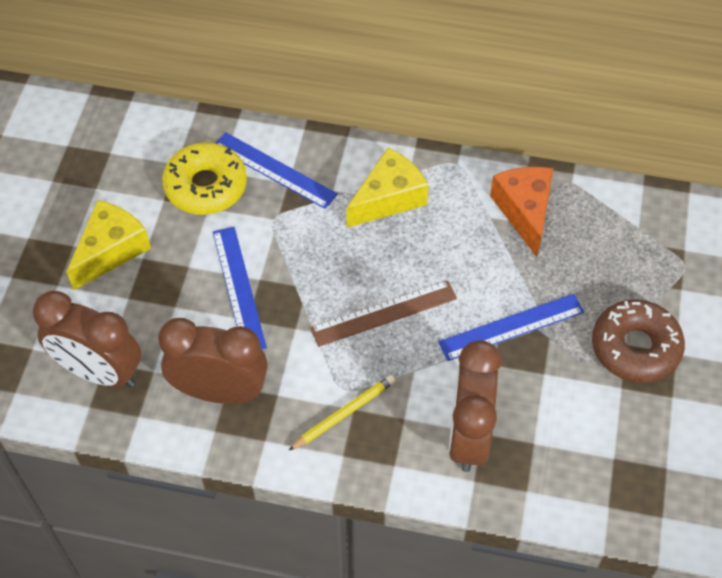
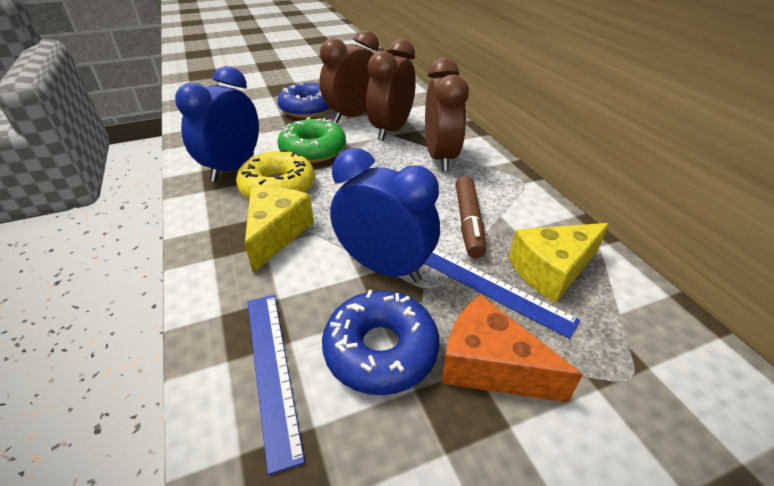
blue clock: none = 0 -> [175,66,259,182] [330,148,440,282] = 2
blue donut: none = 0 -> [278,82,331,118] [322,290,439,395] = 2
blue ruler: [213,227,267,349] [216,132,338,209] [438,294,584,361] = 3 -> [248,295,305,475] [424,249,580,339] = 2
brown donut: [592,299,685,383] = 1 -> none = 0
brown marker: none = 0 -> [456,176,486,258] = 1
brown ruler: [310,280,457,347] = 1 -> none = 0
green donut: none = 0 -> [277,117,346,163] = 1
yellow pencil: [288,375,396,451] = 1 -> none = 0

